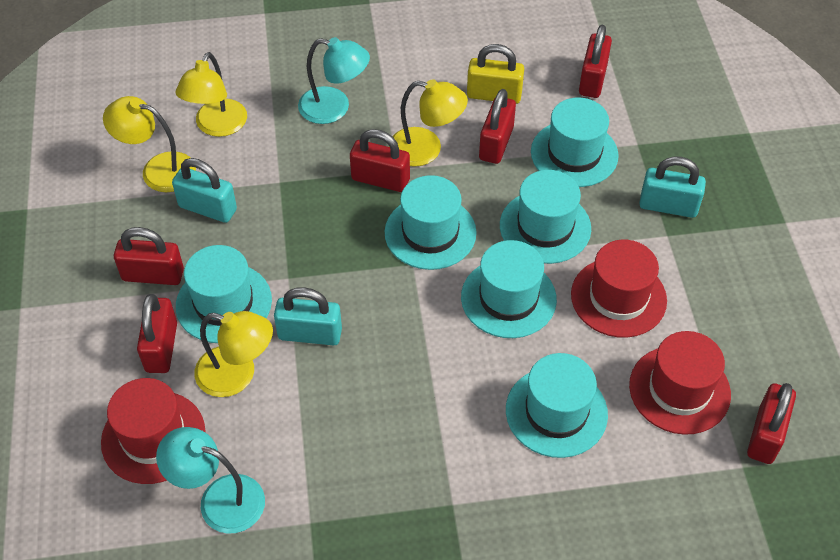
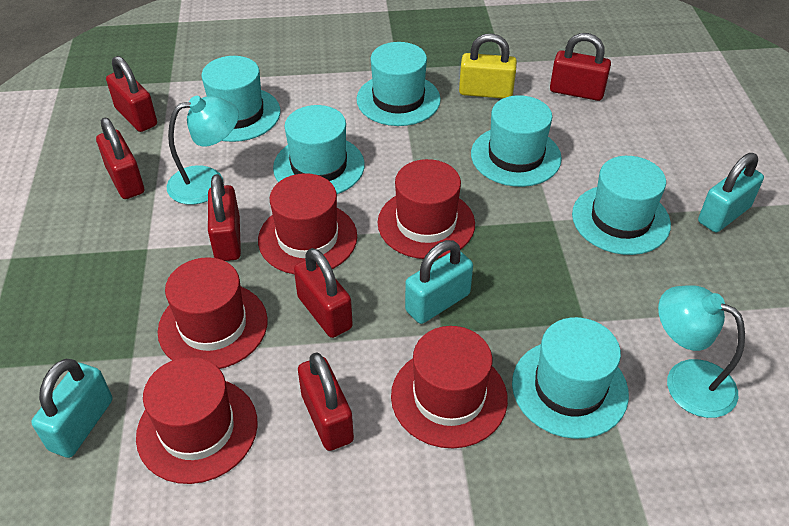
red hat: [101,378,205,484] [571,240,667,338] [629,331,731,435] = 3 -> [136,357,258,484] [158,257,268,369] [258,173,357,274] [378,159,475,259] [391,326,508,448] = 5
yellow lamp: [103,96,196,192] [175,52,247,137] [194,311,273,397] [389,79,468,167] = 4 -> none = 0

